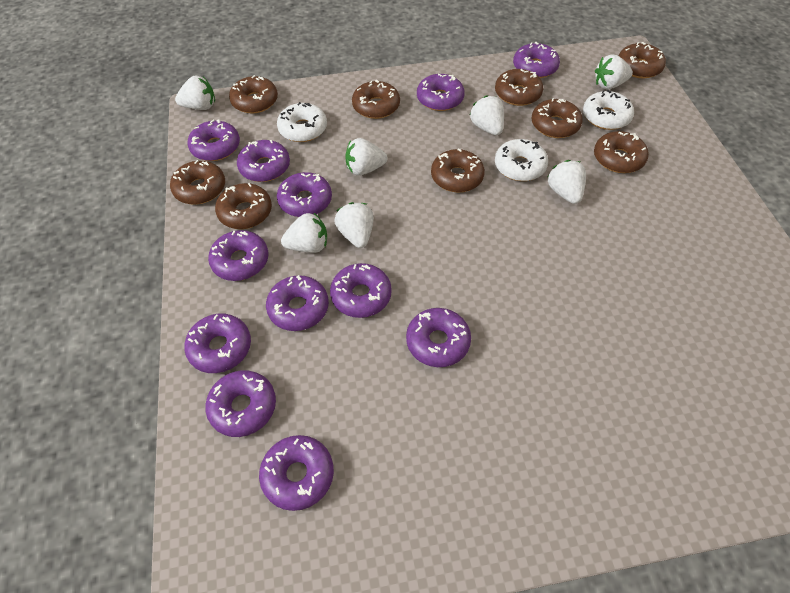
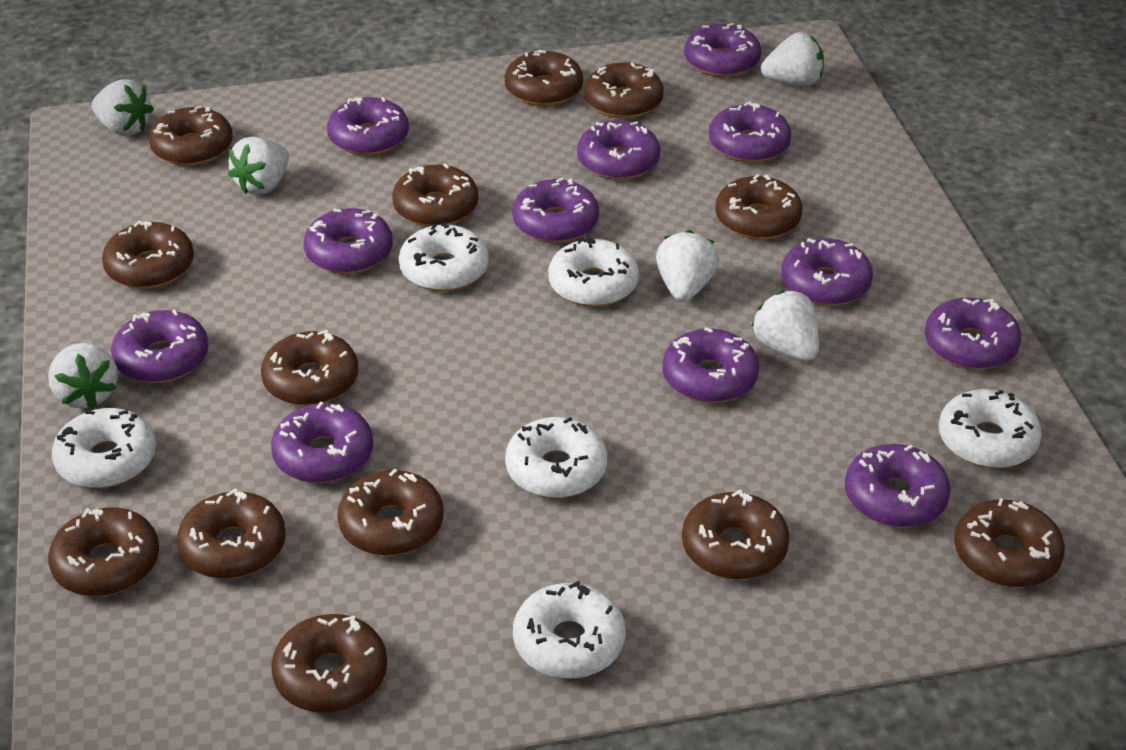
brown donut: [170,160,225,205] [215,183,272,229] [229,75,278,113] [352,80,400,119] [431,148,485,192] [495,69,543,106] [532,98,583,138] [594,131,649,173] [619,42,666,78] = 9 -> [48,508,159,596] [102,221,194,289] [149,106,233,166] [177,489,286,579] [261,330,358,406] [271,614,387,713] [337,469,444,556] [392,163,478,227] [505,50,583,106] [585,62,664,118] [682,490,790,580] [715,174,803,240] [954,498,1065,587] = 13
white donut: [277,102,327,142] [495,139,548,181] [583,90,634,130] = 3 -> [52,408,156,488] [399,222,489,291] [505,417,607,498] [513,581,625,679] [548,237,639,307] [939,389,1042,468] = 6
white strawberry: [175,76,215,110] [281,213,327,253] [334,202,374,248] [345,138,388,175] [470,95,504,135] [548,160,586,204] [595,54,633,89] = 7 -> [48,343,118,409] [92,79,154,136] [228,137,289,195] [656,230,719,302] [751,291,819,361] [761,32,824,86] = 6

